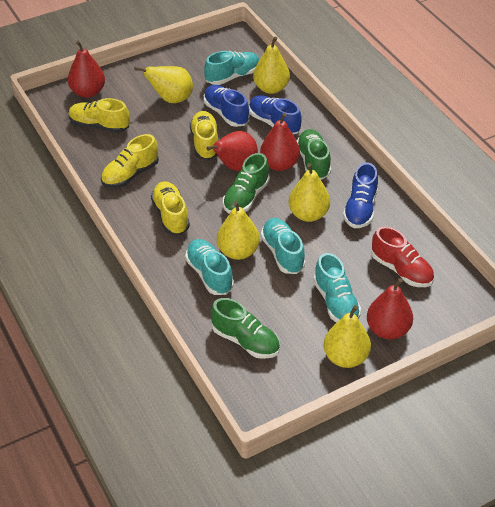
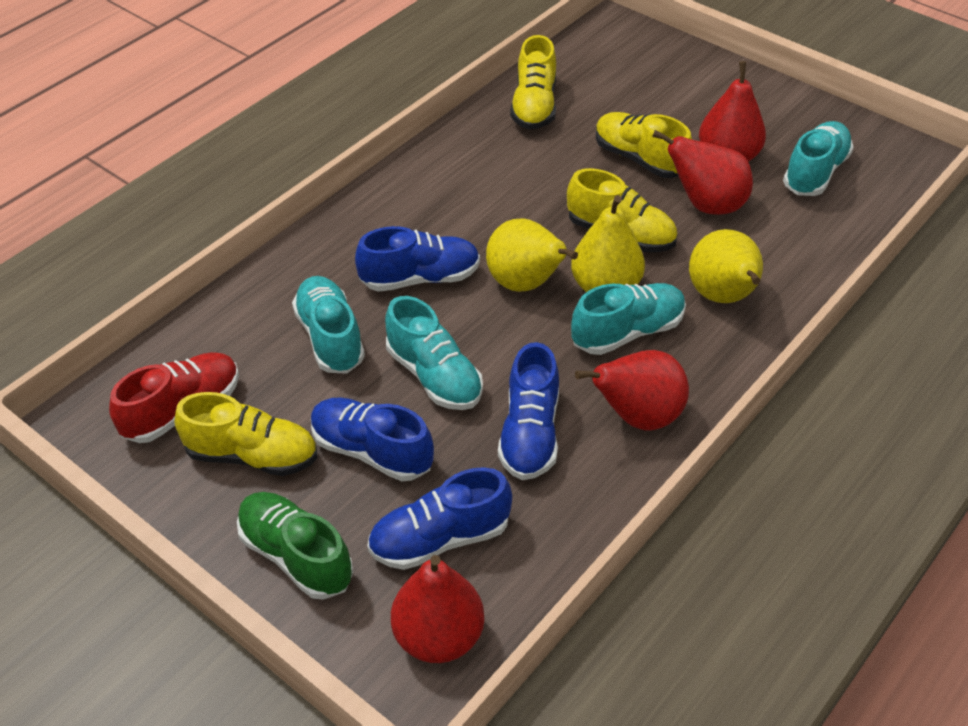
blue shoe: [204,85,249,127] [249,95,302,134] [343,163,378,228] = 3 -> [311,397,434,481] [355,226,480,292] [367,467,512,570] [498,342,559,480] = 4
green shoe: [211,298,280,359] [223,153,270,214] [297,129,331,180] = 3 -> [237,492,353,600] = 1
yellow pear: [134,66,193,103] [217,201,260,260] [253,36,290,94] [288,163,330,222] [323,305,371,368] = 5 -> [486,218,578,292] [571,195,645,292] [689,229,763,303] = 3

